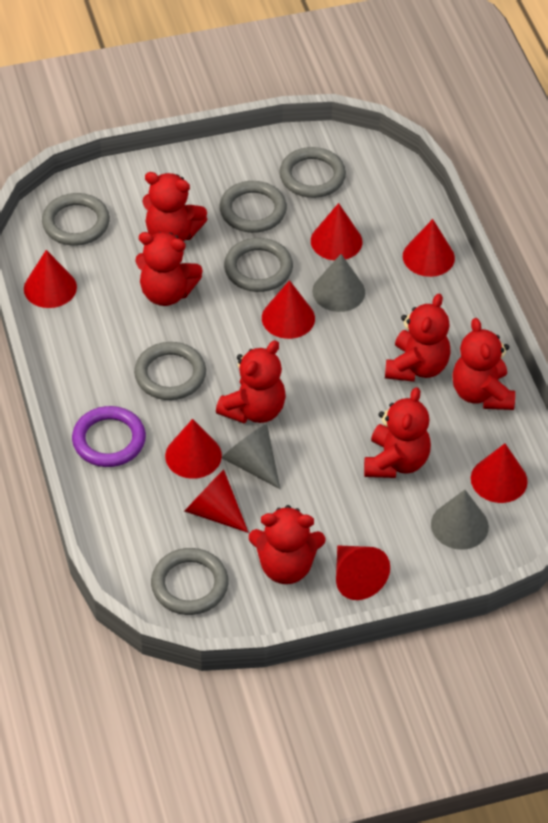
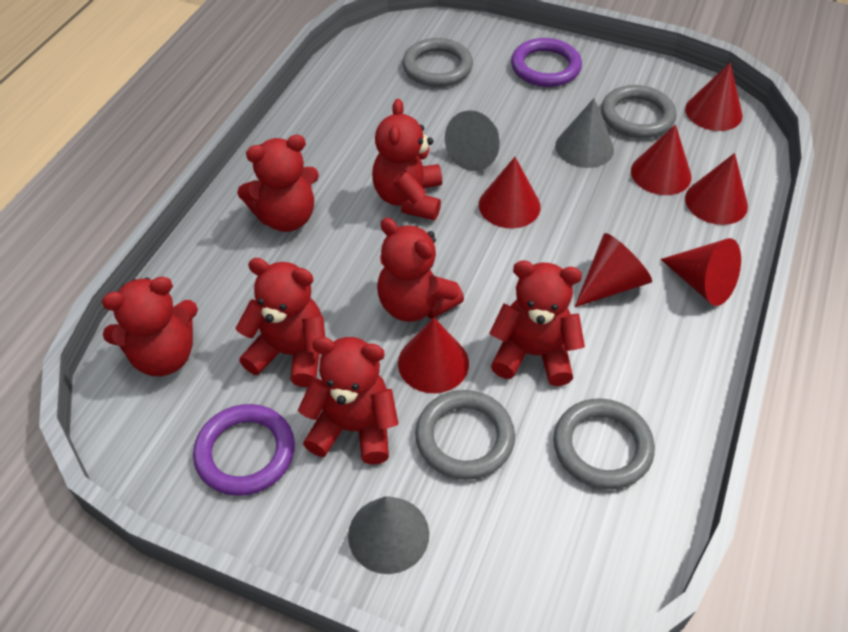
grey ring: [42,193,110,245] [134,342,206,400] [151,548,229,615] [219,181,287,233] [224,238,293,292] [280,147,346,198] = 6 -> [402,38,473,87] [415,390,515,480] [553,398,655,490] [601,85,676,138] = 4
purple ring: [72,406,146,467] = 1 -> [193,404,295,496] [511,38,582,87] = 2
red cone: [24,250,77,308] [165,419,222,479] [184,469,248,533] [262,280,315,339] [311,203,363,261] [336,545,390,600] [403,219,455,277] [471,444,528,503] = 8 -> [398,318,469,393] [479,157,541,228] [575,233,652,307] [631,124,692,195] [660,238,741,306] [685,63,743,131] [685,153,748,225] = 7

